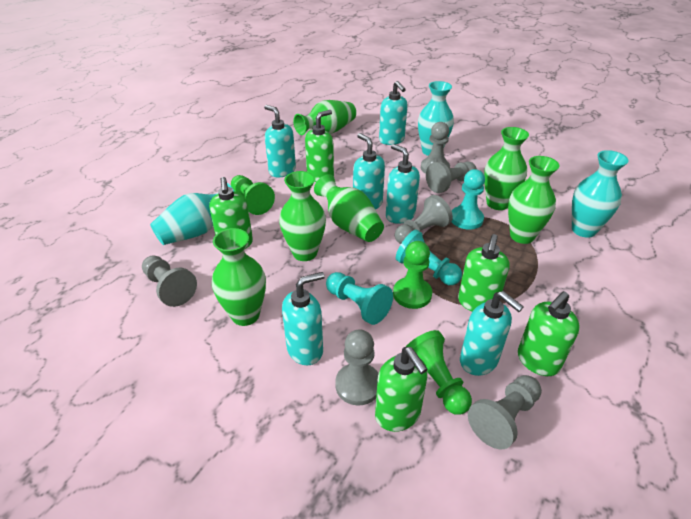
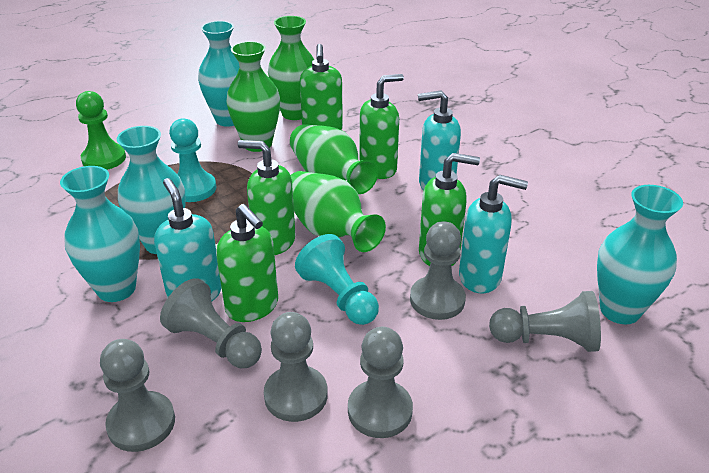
green pawn: [231,175,275,215] [393,241,432,309] [406,330,472,415] = 3 -> [76,91,126,170] = 1
green vase: [212,228,266,326] [279,171,326,261] [293,100,356,135] [314,174,384,242] [484,127,529,210] [508,156,560,244] = 6 -> [226,41,280,152] [268,16,315,120] [290,124,378,194] [291,171,386,252] = 4
turquoise pawn: [326,272,393,325] [396,230,462,285] [452,169,485,230] = 3 -> [169,118,216,202] [295,234,379,325] = 2
turquoise soap dispenser: [264,105,296,178] [282,272,325,365] [353,133,385,209] [379,81,408,145] [386,144,420,224] [460,291,524,376] = 6 -> [154,178,222,301] [418,90,461,190] [459,175,528,293] = 3
turquoise vase: [150,183,235,245] [418,81,454,156] [572,150,629,238] = 3 -> [60,166,140,302] [117,126,186,254] [198,21,239,127] [597,185,683,324] = 4

